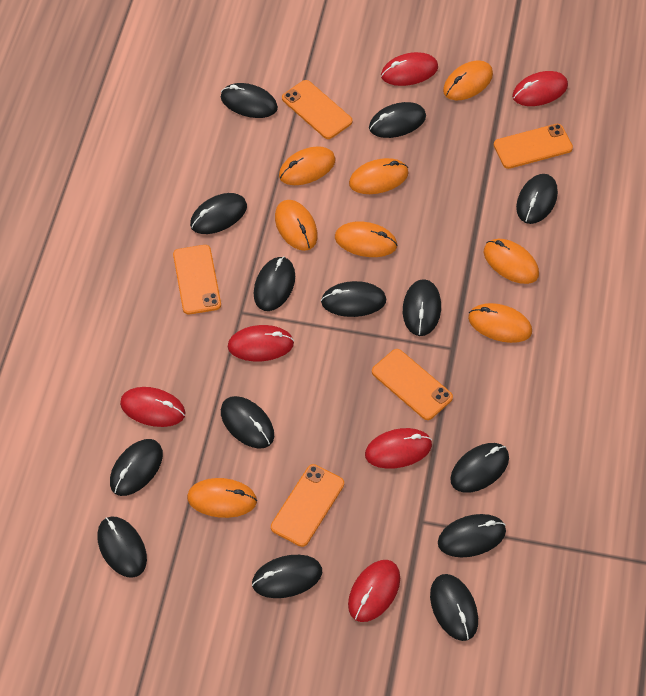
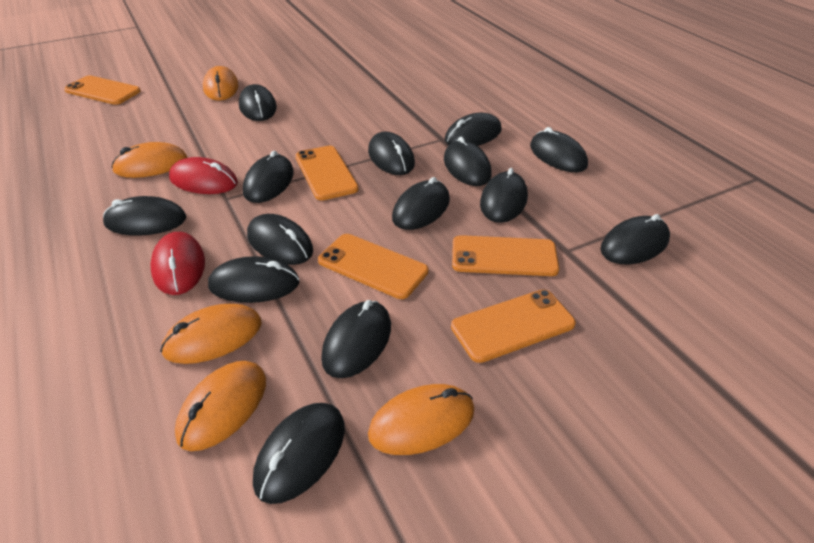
orange mouse: [187,478,257,518] [275,200,318,251] [279,146,336,185] [335,222,398,257] [349,158,408,194] [443,60,493,100] [468,303,532,343] [484,239,539,284] = 8 -> [111,142,188,178] [160,304,262,364] [175,361,266,451] [203,66,239,100] [368,384,474,455] = 5
red mouse: [120,387,186,427] [228,325,294,361] [348,560,400,622] [365,428,432,469] [381,52,438,86] [512,71,568,106] = 6 -> [150,232,205,295] [169,157,238,194] = 2

